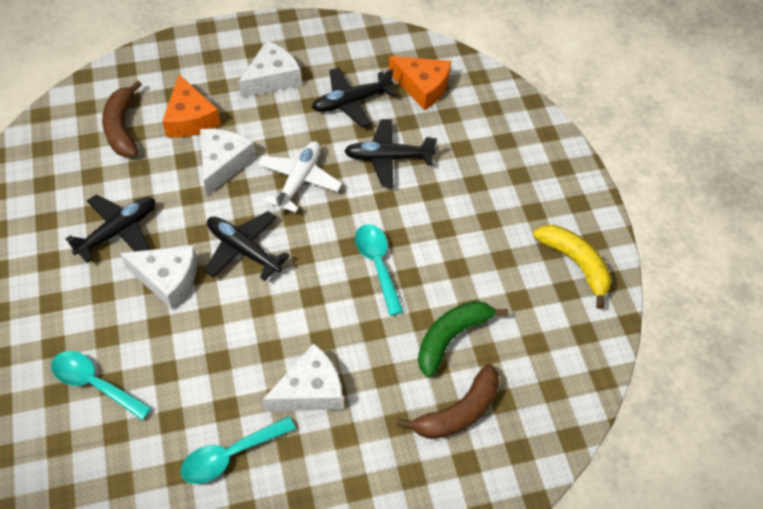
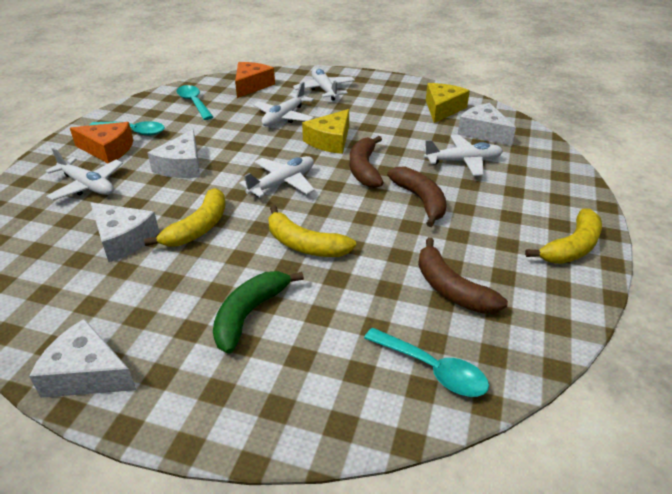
black plane: [66,195,155,263] [204,211,290,281] [312,67,396,128] [344,119,437,187] = 4 -> none = 0
brown banana: [102,80,142,157] [397,364,499,439] = 2 -> [350,136,384,188] [387,167,446,227] [418,237,508,314] = 3
white plane: [257,141,342,213] = 1 -> [45,148,123,201] [239,156,315,198] [253,82,314,127] [293,68,355,101] [423,135,503,176] = 5
yellow banana: [533,225,611,309] = 1 -> [144,188,226,247] [268,205,356,257] [525,208,602,264] = 3
yellow cheese: none = 0 -> [302,109,349,154] [426,83,470,123] = 2

